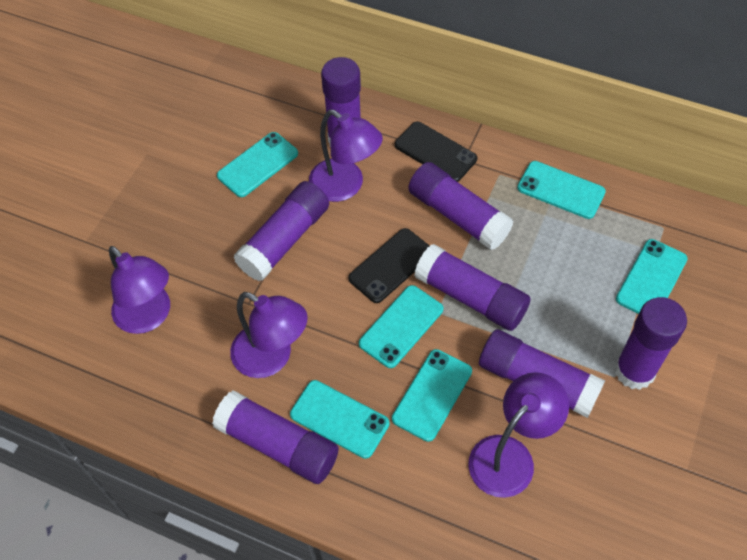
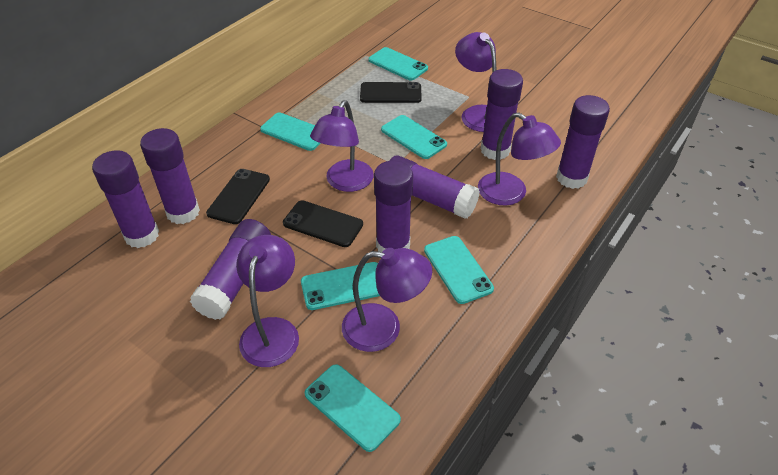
black phone: [348,228,430,303] [395,121,477,182] = 2 -> [206,169,270,224] [283,200,363,247] [360,82,422,103] = 3
purple lamp: [109,246,170,334] [230,292,308,378] [309,110,383,202] [468,372,569,498] = 4 -> [236,235,299,367] [310,100,374,192] [342,248,432,352] [455,32,496,132] [478,112,561,205] = 5

